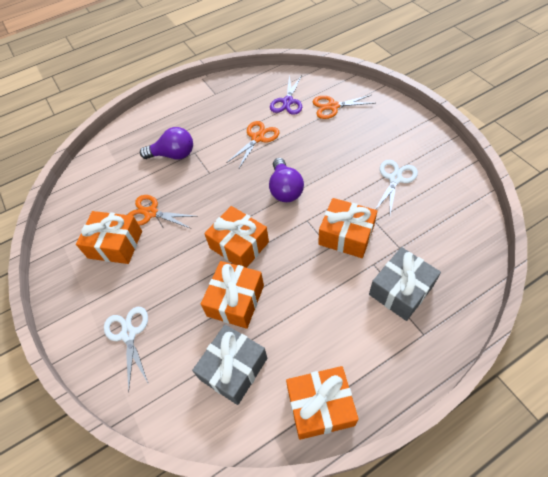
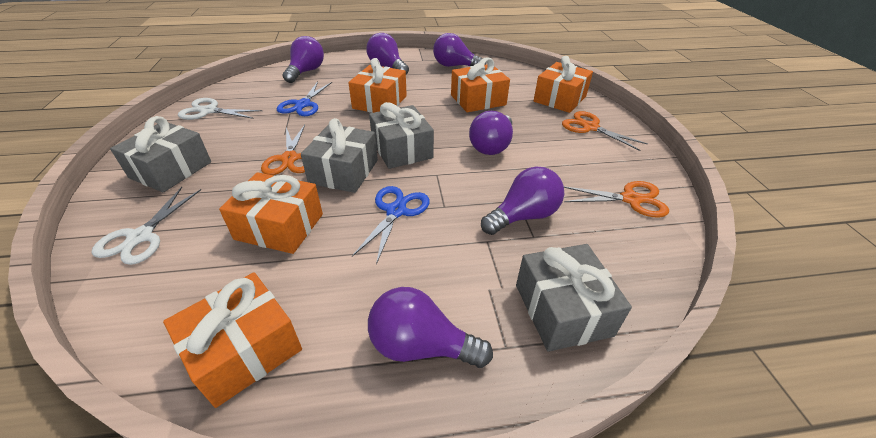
blue scissors: none = 0 -> [277,81,332,116] [352,186,430,264] = 2
grey gift: [192,324,267,405] [369,247,441,321] = 2 -> [110,116,211,192] [301,118,378,193] [369,102,434,169] [516,244,632,352] = 4
purple light bulb: [140,127,193,160] [269,158,304,202] = 2 -> [282,36,324,83] [366,33,409,75] [368,287,493,368] [433,33,486,67] [469,111,513,155] [481,166,564,235] = 6
purple scissors: [270,74,302,115] = 1 -> none = 0

